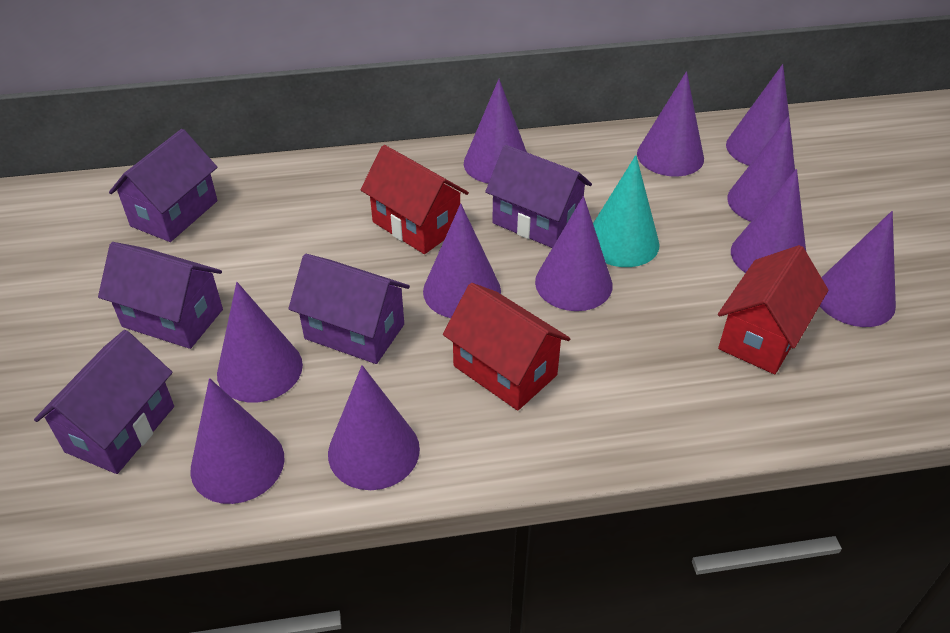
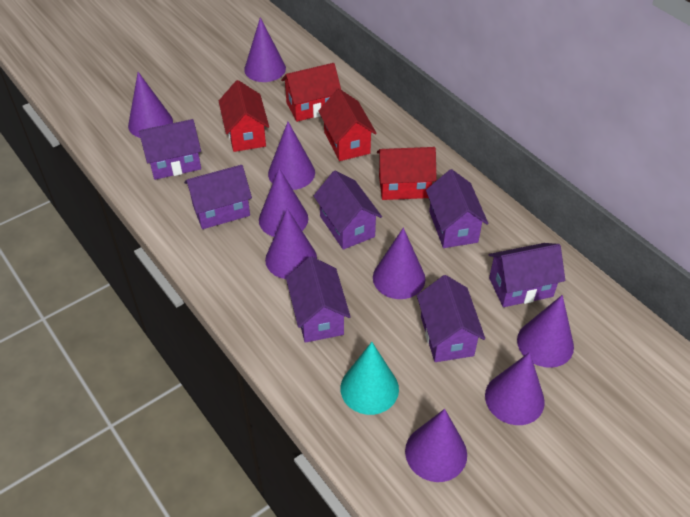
purple cone: [191,378,285,504] [217,282,303,402] [328,365,420,490] [423,204,501,318] [464,79,527,183] [535,196,613,311] [637,71,704,176] [726,64,793,166] [727,116,795,222] [731,169,806,273] [820,211,896,327] = 11 -> [128,72,173,138] [244,17,286,82] [259,168,308,237] [265,208,317,279] [268,122,315,190] [373,228,425,299] [405,409,467,482] [485,352,545,425] [517,295,574,368] = 9
purple house: [34,330,174,474] [98,242,223,349] [109,129,218,242] [288,254,410,364] [485,145,592,248] = 5 -> [139,119,201,180] [184,165,252,229] [286,256,351,343] [314,171,382,250] [417,275,485,362] [426,169,488,248] [489,243,565,307] = 7
red house: [361,145,469,254] [443,283,570,411] [718,245,828,374] = 3 -> [219,80,269,152] [281,63,341,122] [318,89,377,161] [377,147,437,200] = 4

